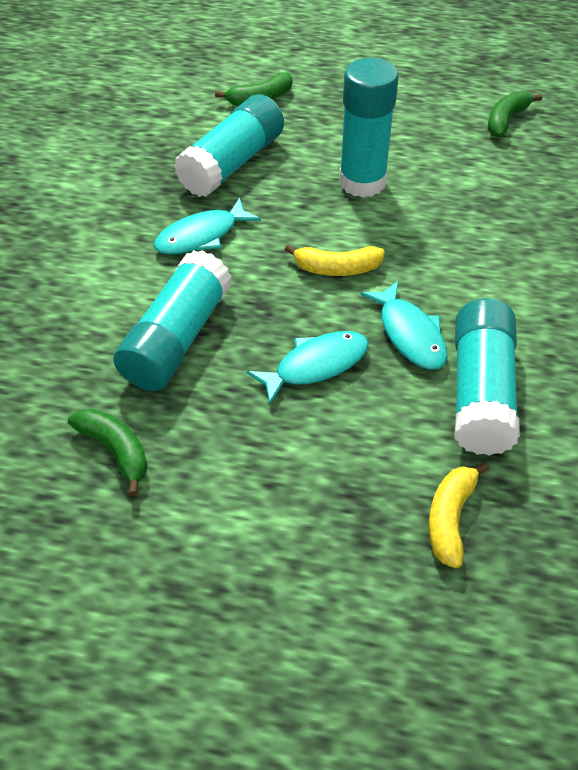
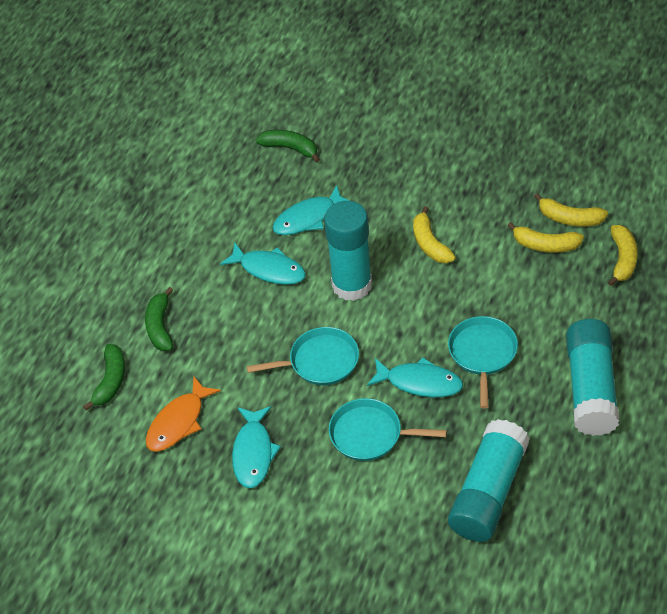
orange fish: none = 0 -> [146,377,221,452] = 1
turquoise fish: [153,198,261,254] [247,331,369,405] [360,281,447,370] = 3 -> [220,242,306,285] [232,406,281,488] [272,185,350,235] [367,357,463,397] = 4
turquoise glue stick: [113,250,232,391] [174,94,284,197] [339,58,399,198] [455,298,520,456] = 4 -> [324,201,372,301] [448,419,530,542] [566,319,619,436] = 3
turquoise pan: none = 0 -> [246,327,359,385] [329,398,447,461] [448,316,518,409] = 3
yellow banana: [285,244,385,276] [428,462,490,568] = 2 -> [413,206,456,263] [507,222,584,253] [534,193,608,227] [608,225,638,286] = 4

